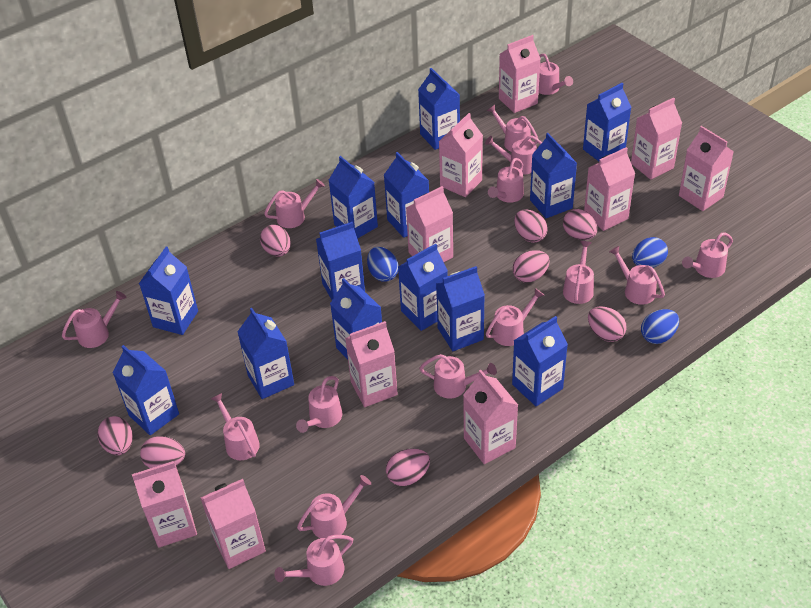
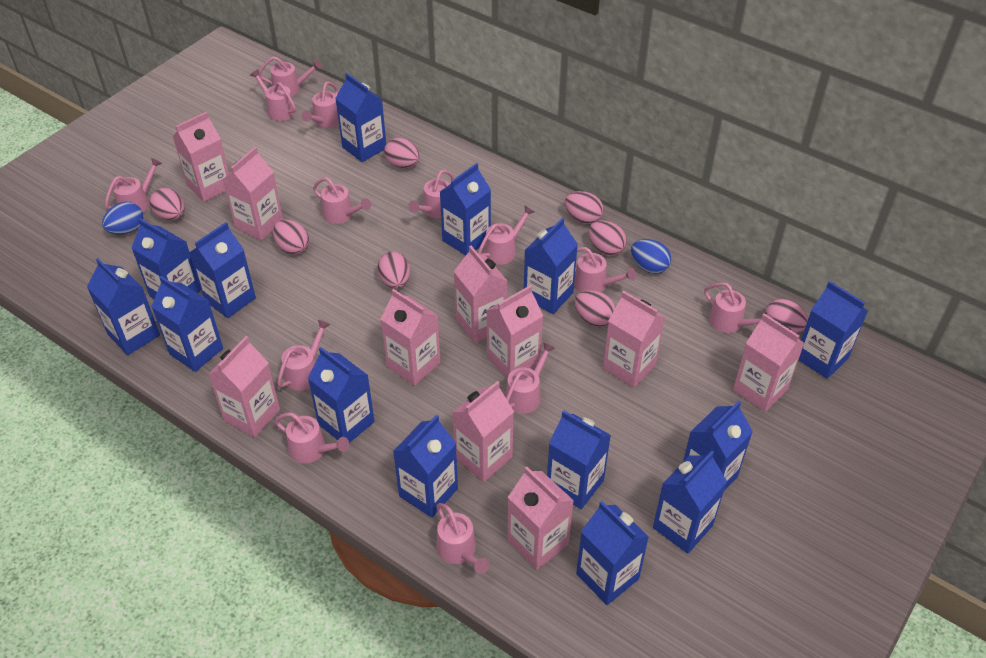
blue carton: [113,345,179,435] [139,247,198,335] [237,308,294,399] [316,222,365,300] [329,156,378,239] [330,278,382,359] [384,152,429,238] [398,244,448,331] [418,68,460,150] [436,266,485,351] [512,316,568,406] [530,133,577,218] [583,83,631,161] = 13 -> [87,258,160,355] [132,218,201,299] [151,276,223,372] [189,222,256,318] [308,347,375,443] [335,73,386,162] [393,415,458,518] [440,163,491,256] [524,218,578,314] [547,410,611,509] [576,501,649,605] [653,451,727,554] [683,401,753,491] [798,281,868,379] = 14
blue egg: [367,247,399,282] [632,237,668,268] [641,309,679,344] = 3 -> [102,202,143,235] [631,239,671,274] = 2
pink watering can: [62,291,127,348] [211,393,260,460] [264,179,325,228] [274,535,353,586] [296,376,342,433] [297,475,371,538] [419,354,497,399] [485,136,542,175] [486,288,544,346] [487,105,538,152] [488,158,524,203] [539,54,573,95] [563,241,594,304] [609,246,665,305] [682,233,733,278] = 15 -> [105,158,162,212] [250,69,296,121] [259,56,322,96] [275,413,349,464] [277,320,331,391] [302,81,339,128] [313,177,371,224] [408,170,454,218] [436,503,489,574] [478,206,534,265] [505,342,555,414] [574,247,636,292] [704,282,773,333] = 13

